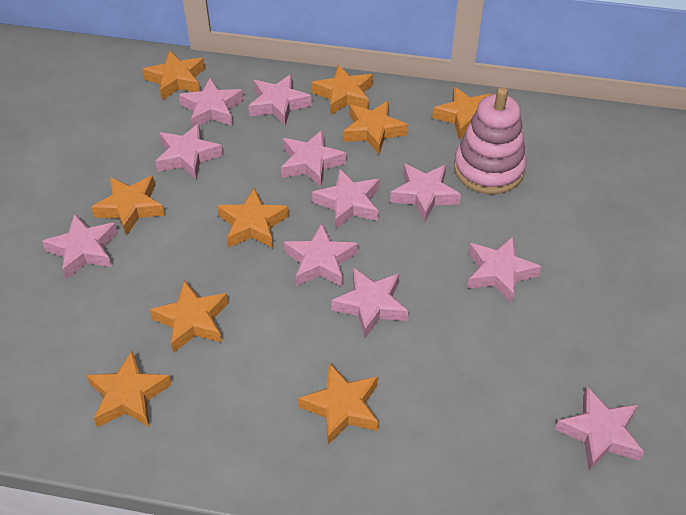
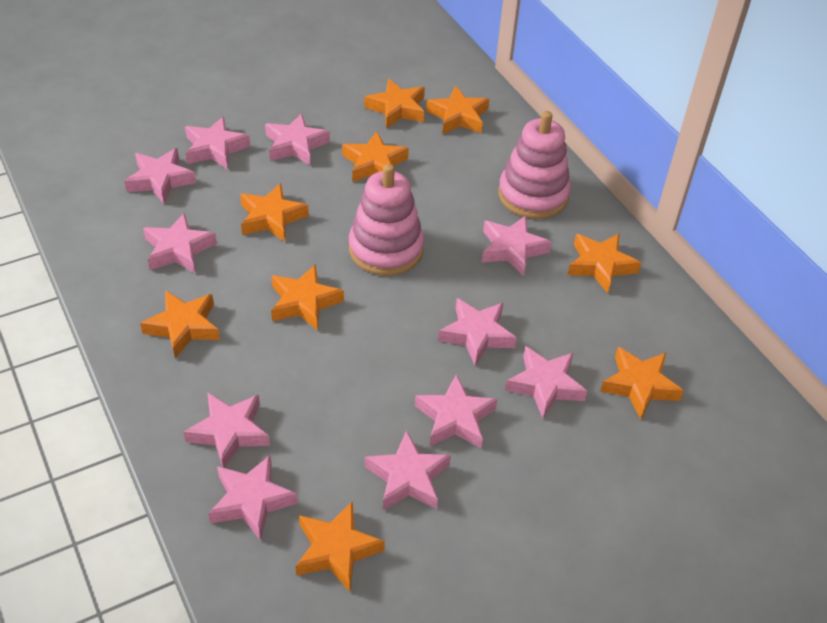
pink stacking toy: [454,87,526,194] = 1 -> [349,164,424,276] [499,111,571,219] = 2

